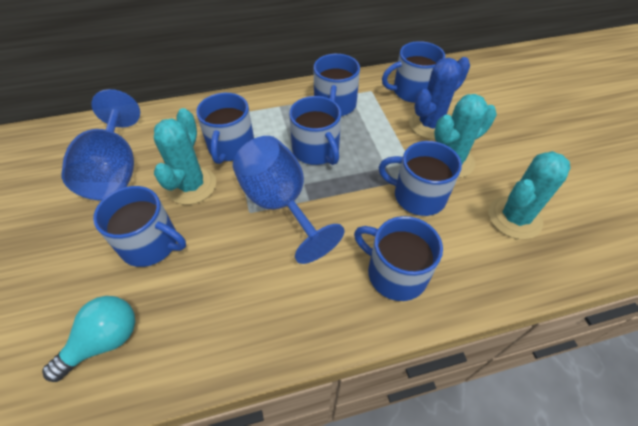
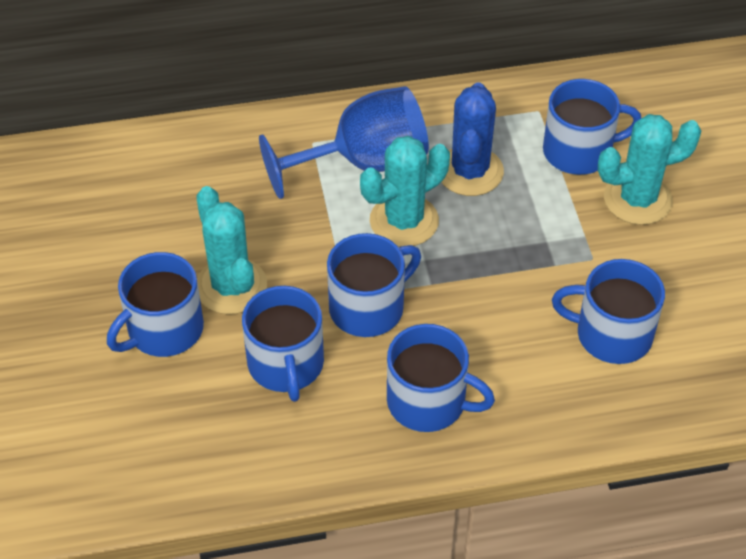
blue goblet: [62,89,140,201] [233,136,345,264] = 2 -> [259,86,429,199] = 1
blue mug: [93,186,186,267] [196,93,254,164] [289,96,341,165] [314,54,360,116] [354,216,443,301] [379,141,462,216] [382,41,445,103] = 7 -> [107,252,204,357] [242,286,324,402] [327,233,421,337] [387,324,495,432] [543,79,641,175] [552,259,665,364] = 6
turquoise light bulb: [42,296,135,382] = 1 -> none = 0

